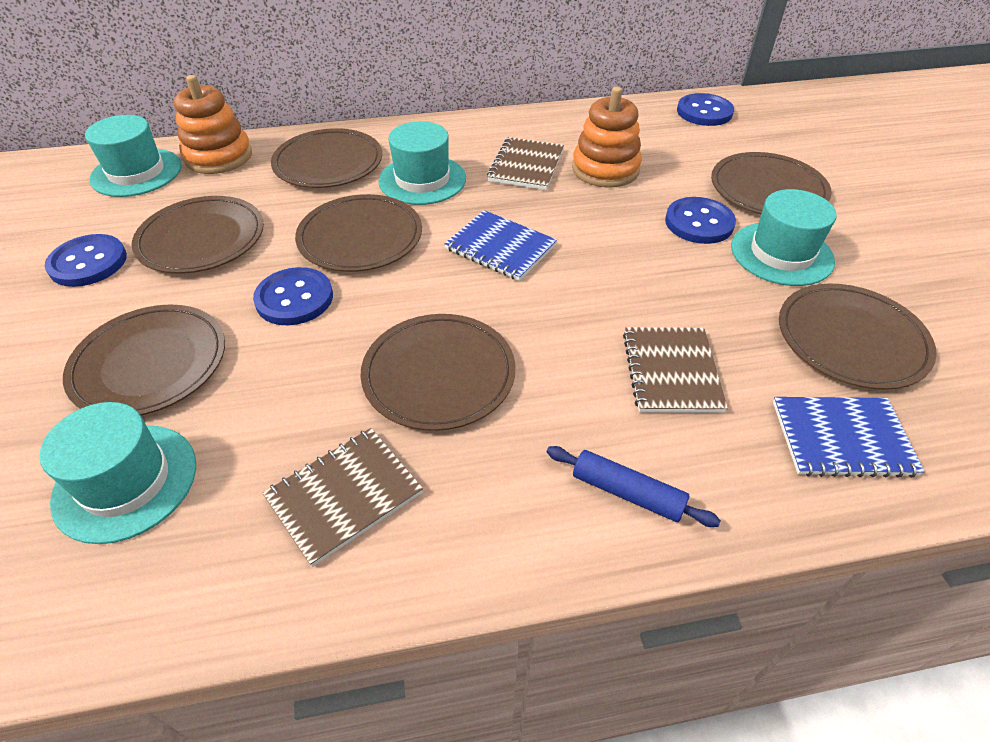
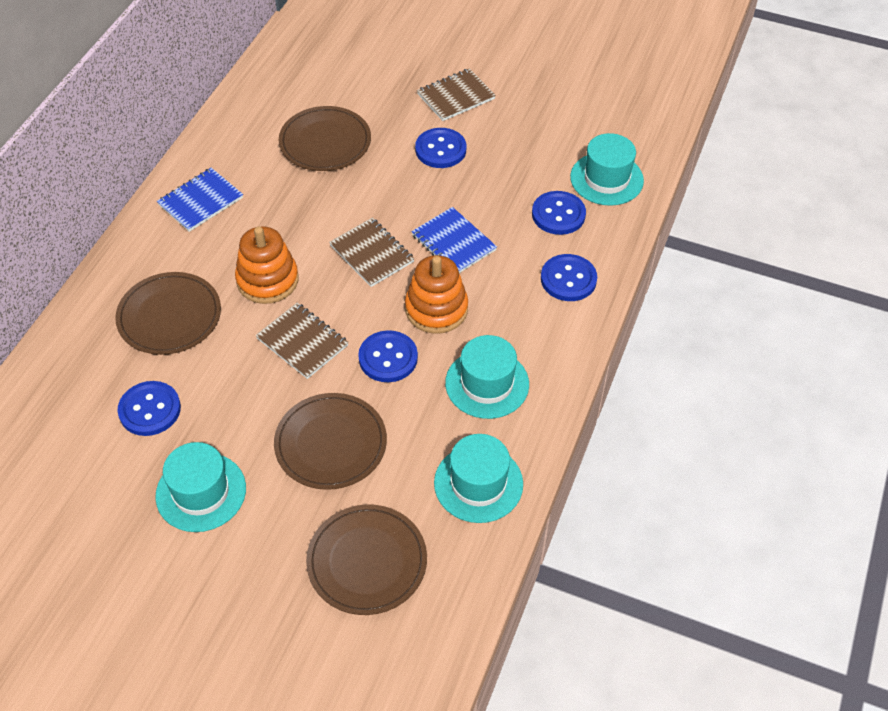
blue button: [45,234,127,287] [253,267,333,325] [665,197,736,244] [677,93,734,126] = 4 -> [118,381,181,436] [358,330,418,382] [415,128,466,168] [532,191,586,235] [541,254,597,301] = 5
blue rolling pin: [547,446,721,527] = 1 -> none = 0
brown plate: [63,305,225,415] [132,196,264,274] [271,128,382,188] [295,194,422,272] [361,314,516,431] [711,152,832,214] [779,283,937,390] = 7 -> [115,272,221,355] [274,393,387,490] [279,106,371,171] [306,504,427,615] = 4

